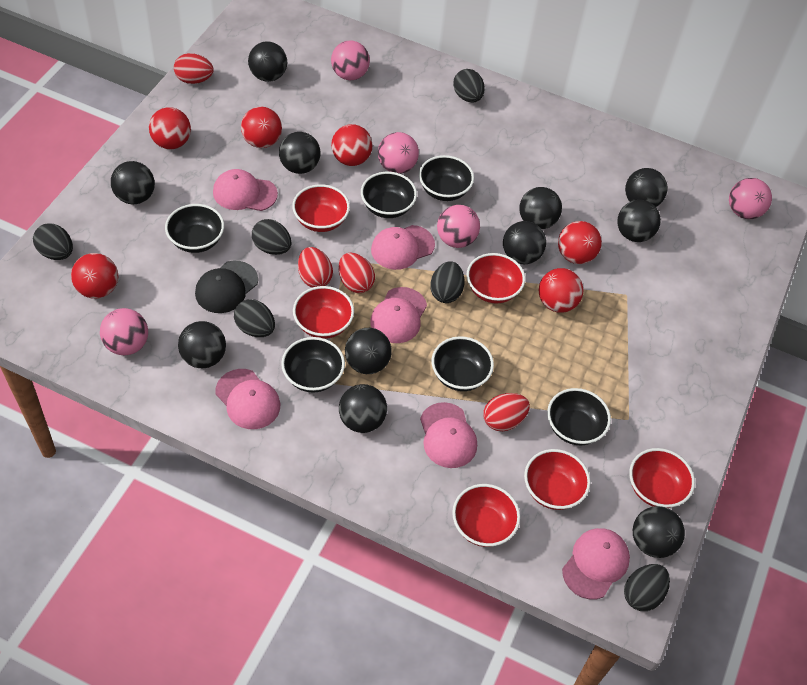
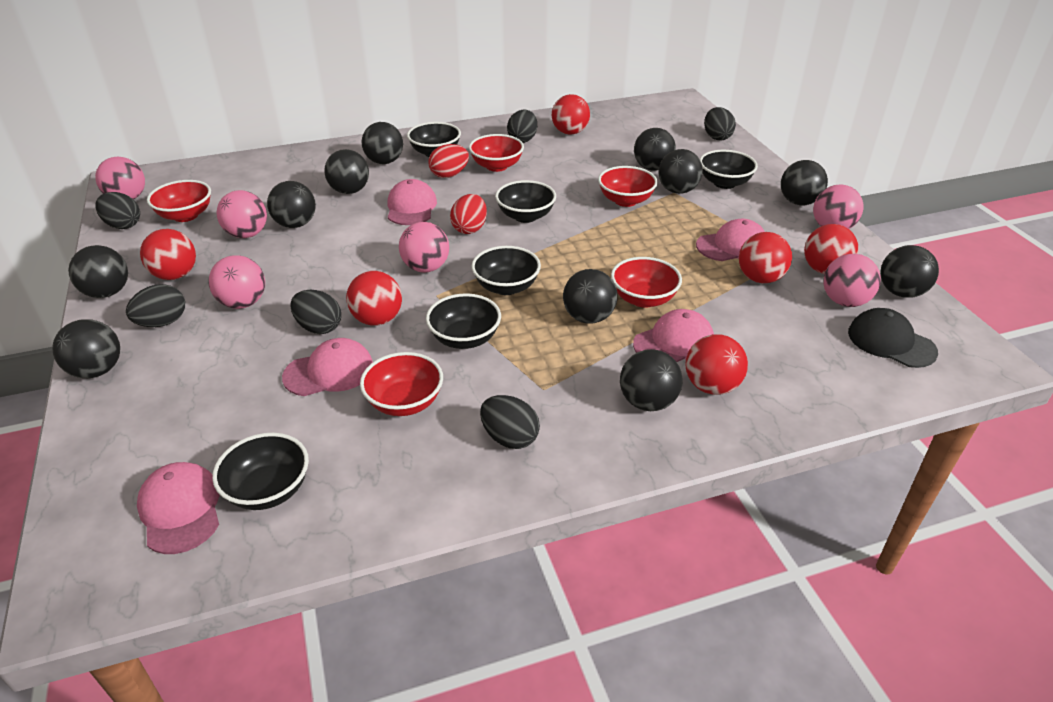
pink ball: [100,308,148,355] [331,40,370,80] [378,132,419,174] [437,205,480,248] [729,178,772,219] = 5 -> [95,157,145,199] [208,255,265,309] [217,190,267,238] [399,222,449,272] [813,184,863,229] [823,254,881,307] = 6
pink cap: [213,169,278,211] [215,369,280,429] [370,287,427,343] [371,225,435,270] [420,402,477,468] [562,528,630,599] = 6 -> [137,462,220,554] [282,338,373,396] [388,179,437,225] [633,309,714,362] [696,219,765,261] = 5
red bowl: [292,184,350,232] [293,286,354,339] [452,484,520,547] [467,253,525,303] [524,449,590,510] [629,448,695,508] = 6 -> [147,180,211,222] [360,352,443,416] [469,134,524,172] [598,166,658,207] [611,257,682,308] = 5
red egg: [174,53,214,84] [298,247,333,288] [338,252,375,293] [483,393,530,431] = 4 -> [428,144,469,178] [450,194,487,234] = 2

